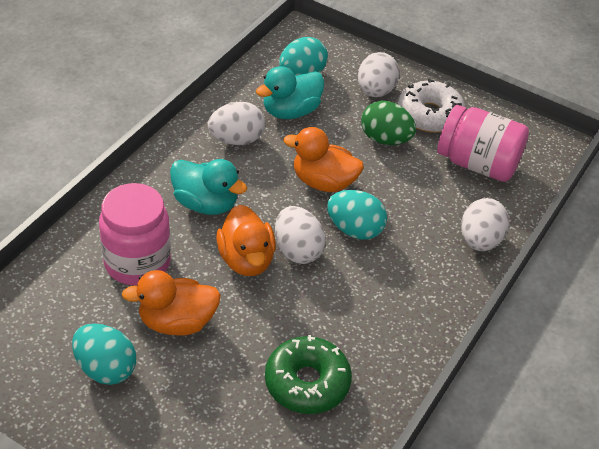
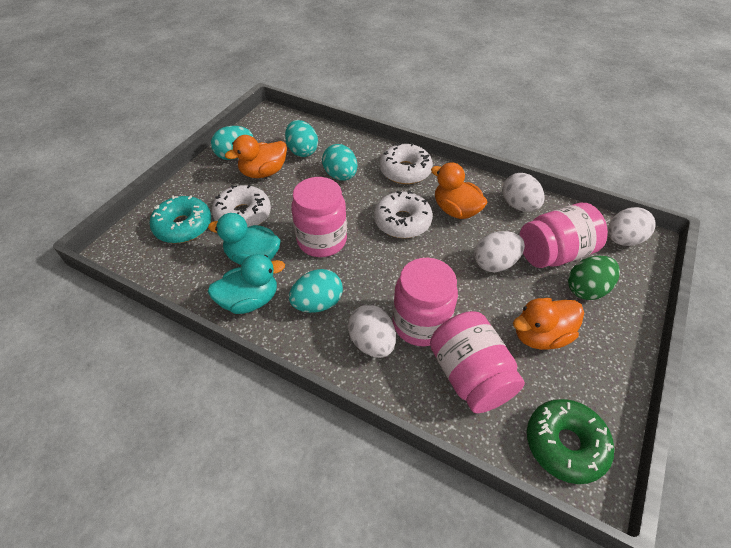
pink jar: [99,183,171,286] [437,105,529,182] = 2 -> [291,177,347,257] [393,258,458,346] [430,311,525,413] [520,203,608,268] = 4
turquoise donut: none = 0 -> [149,195,211,243] = 1
turquoise egg: [72,323,136,385] [279,37,328,75] [327,190,387,240] = 3 -> [211,126,253,160] [285,120,318,157] [289,269,343,313] [322,144,357,181] = 4
white donut: [398,78,465,133] = 1 -> [212,184,271,227] [374,190,433,238] [380,143,433,184] = 3

